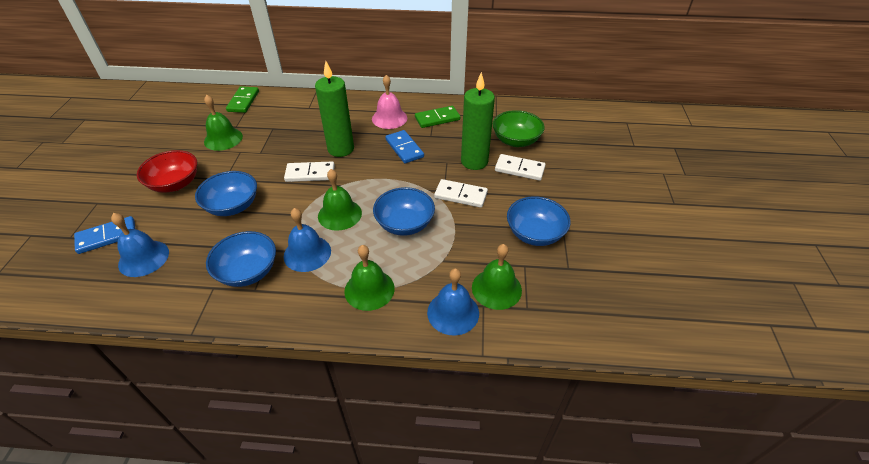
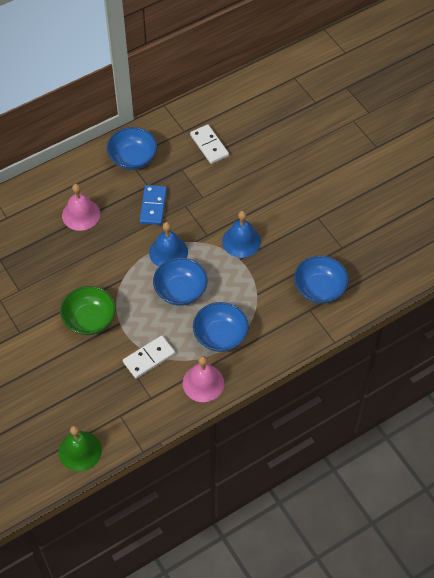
blue bell: [111,213,169,277] [284,208,331,272] [427,268,479,336] = 3 -> [149,222,188,267] [222,211,261,258] = 2
blue domino: [74,216,136,254] [385,130,424,163] = 2 -> [140,185,167,225] = 1
green bell: [204,94,243,151] [318,169,362,231] [344,245,395,311] [472,244,522,310] = 4 -> [58,425,102,471] = 1
green candle: [315,61,354,157] [461,72,495,170] = 2 -> none = 0
green domino: [226,86,259,113] [415,106,460,128] = 2 -> none = 0
pink bell: [372,75,407,129] = 1 -> [62,184,100,231] [183,356,224,402] = 2
red bowl: [137,150,197,193] = 1 -> none = 0
white domino: [284,162,335,182] [434,179,488,208] [495,154,546,181] = 3 -> [123,336,175,379] [190,124,229,164] = 2

